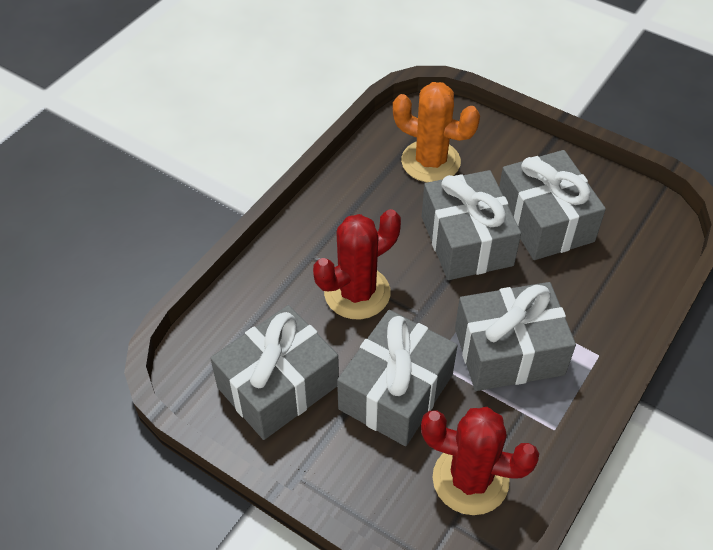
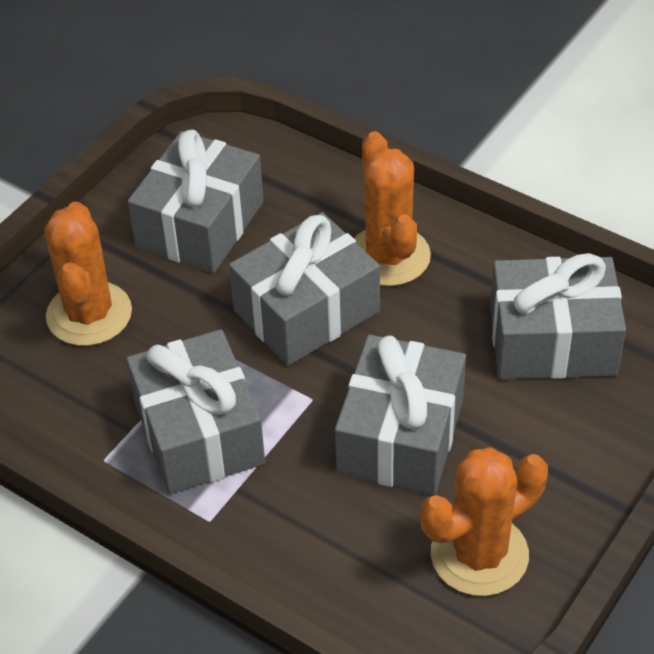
orange cactus: [393,82,480,182] = 1 -> [44,202,132,346] [354,131,431,286] [421,447,548,596] = 3
red cactus: [313,209,401,319] [421,407,539,515] = 2 -> none = 0

